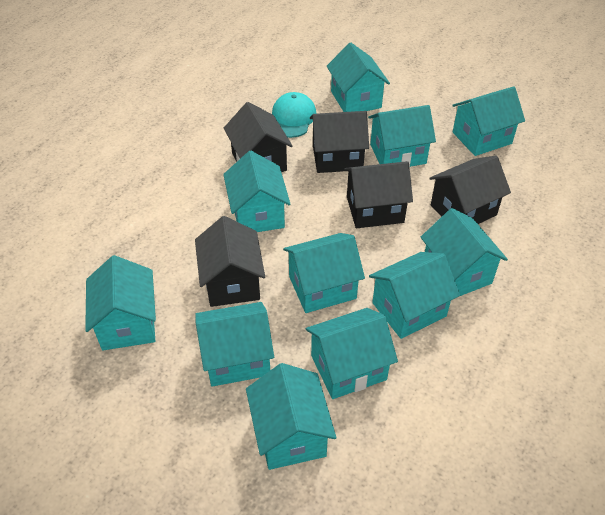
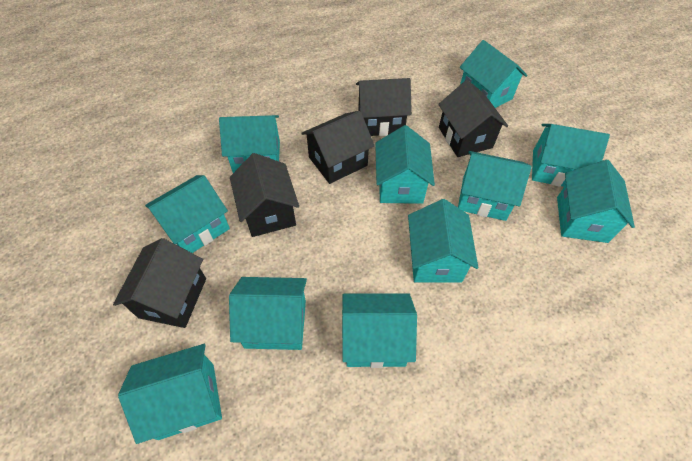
turquoise cap: [272,92,317,138] = 1 -> none = 0

